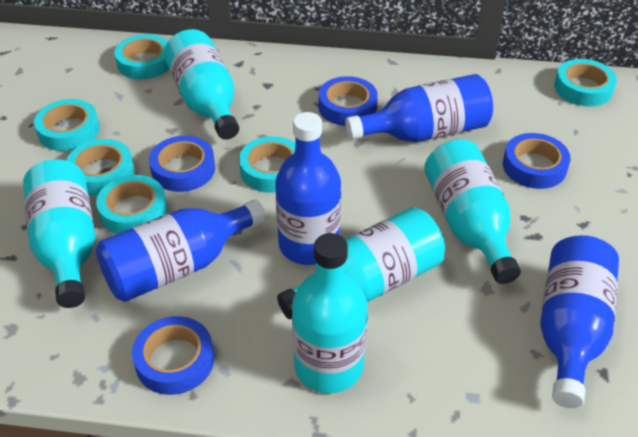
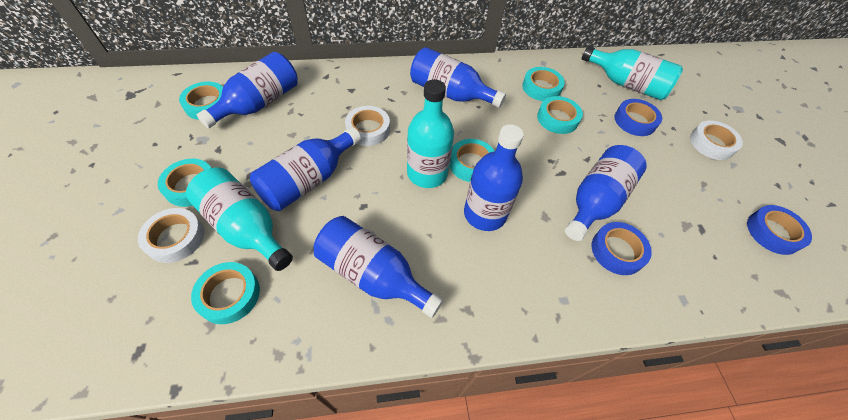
blue bottle: [96,199,266,302] [275,112,341,265] [345,74,493,142] [540,235,619,408] = 4 -> [197,52,298,128] [250,127,361,211] [314,216,443,318] [410,47,506,108] [464,124,524,231] [565,145,647,241] = 6
blue tape: [132,316,214,395] [149,136,215,192] [318,76,378,126] [503,133,571,189] = 4 -> [591,222,652,275] [614,99,662,136] [747,205,812,255] = 3
turquoise bottle: [23,159,95,308] [164,29,239,140] [277,207,445,319] [292,233,368,393] [424,140,521,284] = 5 -> [186,167,293,271] [407,79,454,188] [582,46,683,100] = 3
white tape: none = 0 -> [138,208,204,263] [345,106,390,146] [690,120,743,160] = 3

